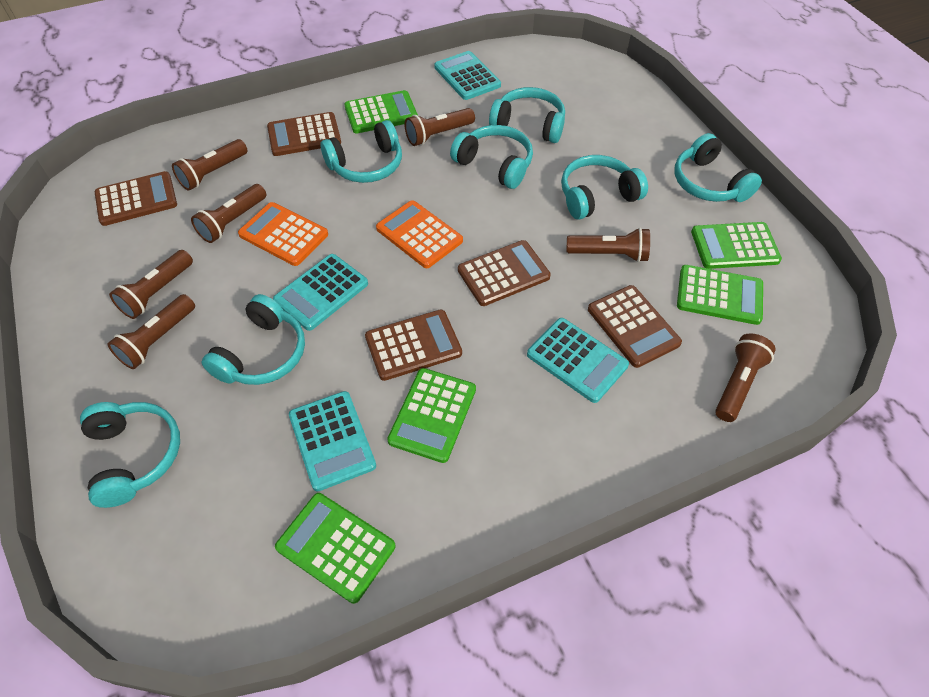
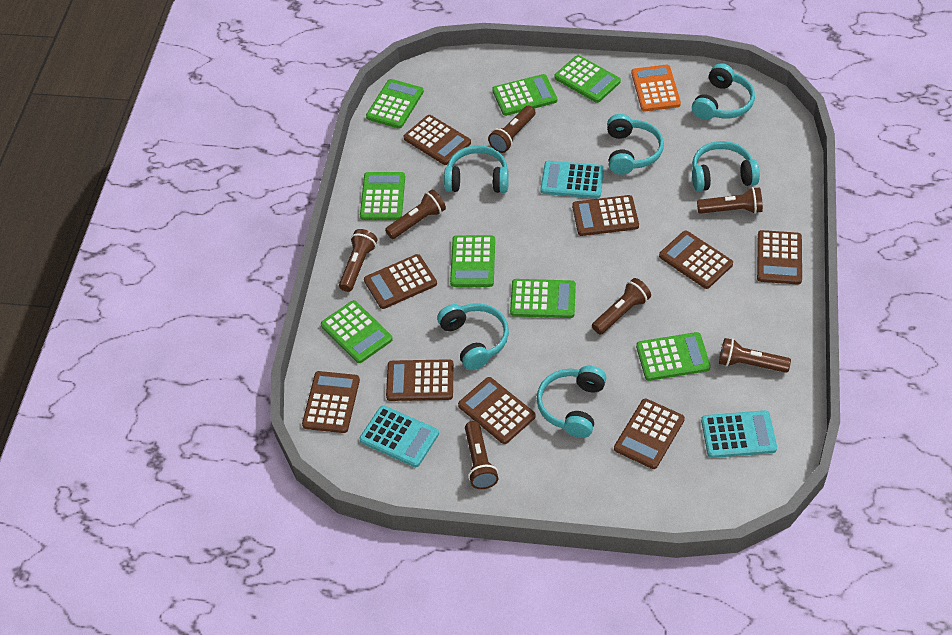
brown calculator: [95,171,177,226] [267,112,341,156] [365,310,462,381] [458,240,551,306] [588,285,682,368] = 5 -> [302,371,360,433] [364,254,437,309] [386,359,454,401] [404,115,471,165] [458,377,536,444] [572,195,639,236] [614,399,685,469] [659,230,733,289] [757,230,802,284] = 9
green calculator: [275,493,396,604] [344,90,418,133] [387,368,476,463] [677,265,763,325] [691,222,782,269] = 5 -> [321,300,393,363] [360,172,405,220] [366,79,424,129] [450,235,495,287] [492,74,557,116] [510,279,576,318] [554,55,621,103] [636,332,711,381] = 8
orange calculator: [238,202,328,266] [376,200,463,268] = 2 -> [631,65,681,111] = 1
turquoise calculator: [273,254,368,331] [289,391,376,491] [434,51,501,100] [527,318,629,403] = 4 -> [359,405,439,467] [541,161,604,199] [701,410,777,458] = 3
turquoise headphones: [80,402,180,508] [202,294,305,385] [321,120,402,183] [450,125,533,189] [489,87,565,143] [561,155,648,220] [675,133,762,202] = 7 -> [437,303,509,370] [444,145,509,193] [537,366,606,438] [607,114,664,175] [692,63,755,120] [692,141,760,191] = 6

